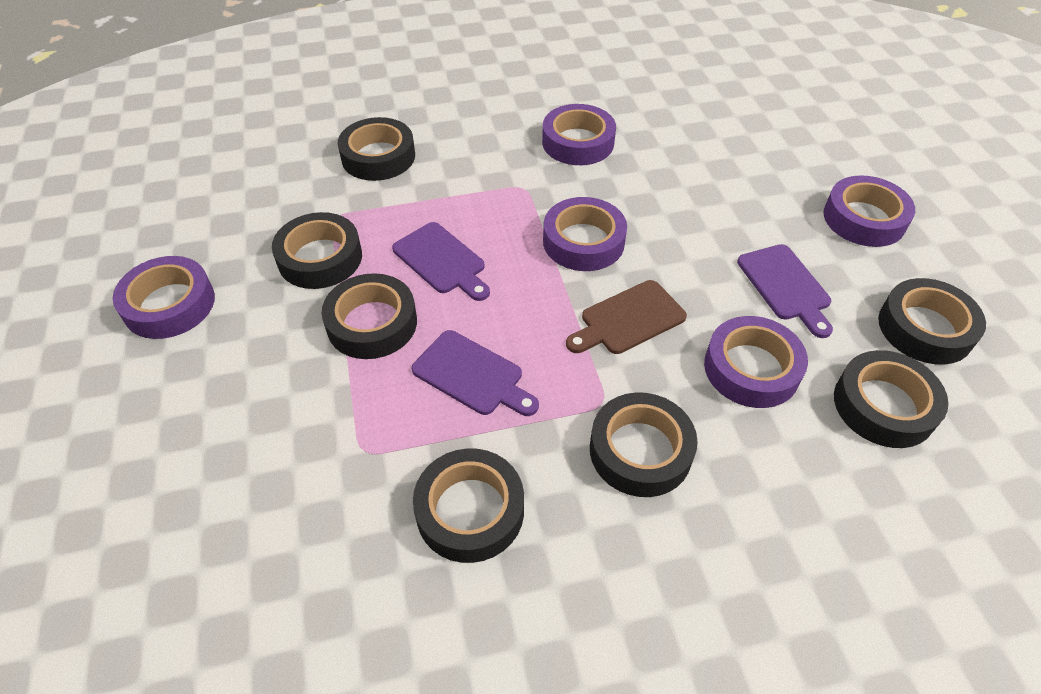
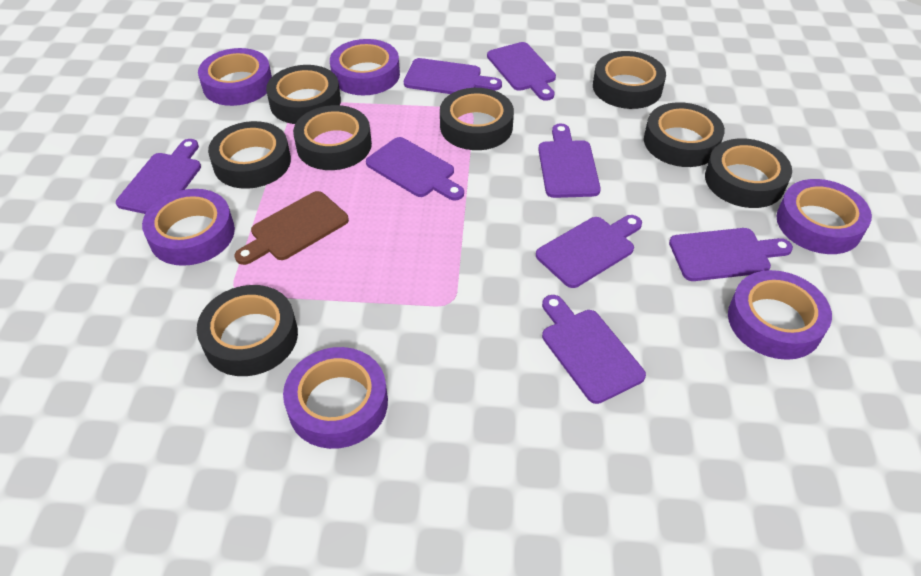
black tape: [272,212,362,289] [322,273,417,359] [337,117,415,181] [413,448,524,563] [590,392,698,497] [834,350,948,448] [878,278,986,365] = 7 -> [197,285,298,376] [208,121,291,189] [266,65,341,124] [293,105,372,170] [440,88,514,150] [593,51,666,109] [644,102,725,167] [705,138,792,208] = 8
purple cutting board: [392,222,490,301] [412,330,539,416] [737,244,833,338] = 3 -> [116,139,201,214] [366,137,464,201] [404,58,502,94] [487,42,556,101] [536,215,642,288] [538,123,601,198] [542,295,646,404] [669,228,793,281] = 8
purple tape: [113,256,215,339] [542,104,616,165] [543,197,627,271] [704,316,808,408] [823,176,915,247] = 5 -> [142,189,235,266] [198,48,272,106] [283,347,388,449] [330,39,400,95] [728,270,832,360] [777,179,872,254] = 6

